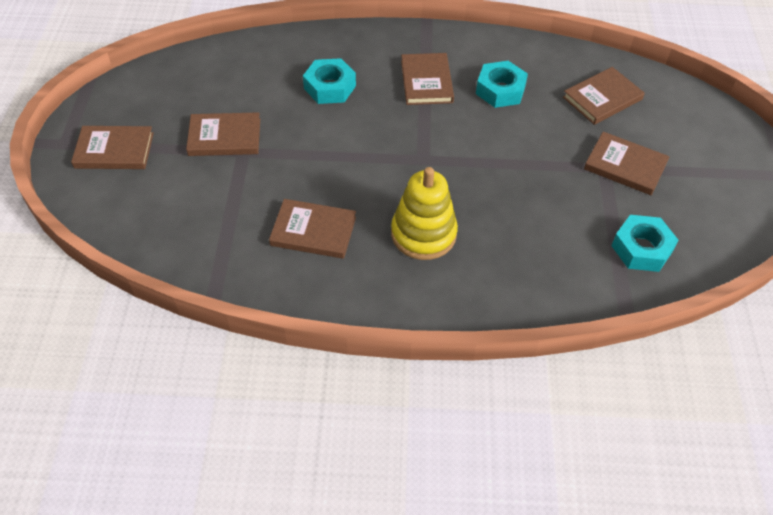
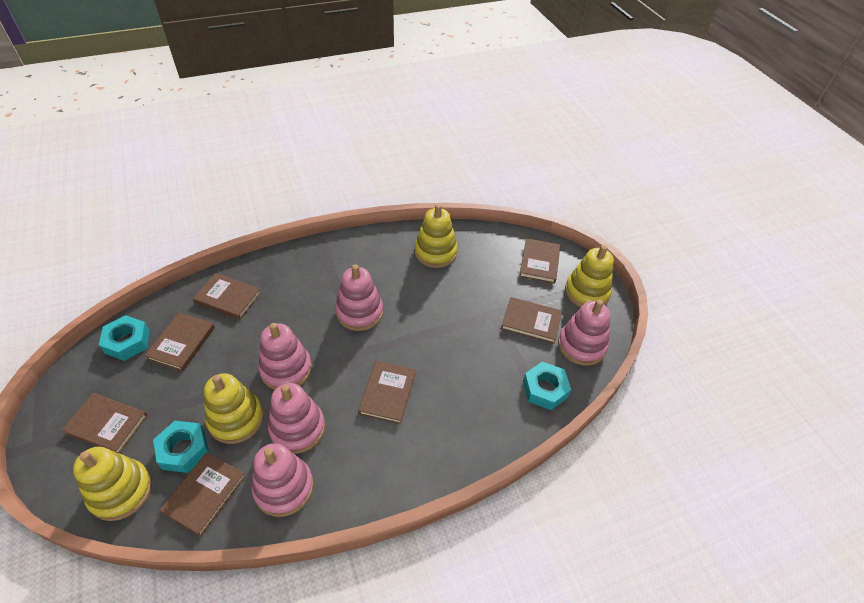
brown book: [71,126,154,169] [186,112,260,156] [269,199,356,259] [401,53,454,105] [563,67,645,125] [584,132,670,195] = 6 -> [61,393,148,454] [145,313,215,372] [159,452,246,537] [193,273,261,320] [358,361,416,424] [501,297,562,344] [519,238,560,284] = 7
pink stacking toy: none = 0 -> [252,443,314,517] [258,323,312,390] [268,383,325,454] [335,264,383,331] [558,299,610,366] = 5
yellow stacking toy: [391,167,458,260] = 1 -> [73,447,152,521] [204,373,264,444] [414,204,458,268] [565,245,614,307] = 4

